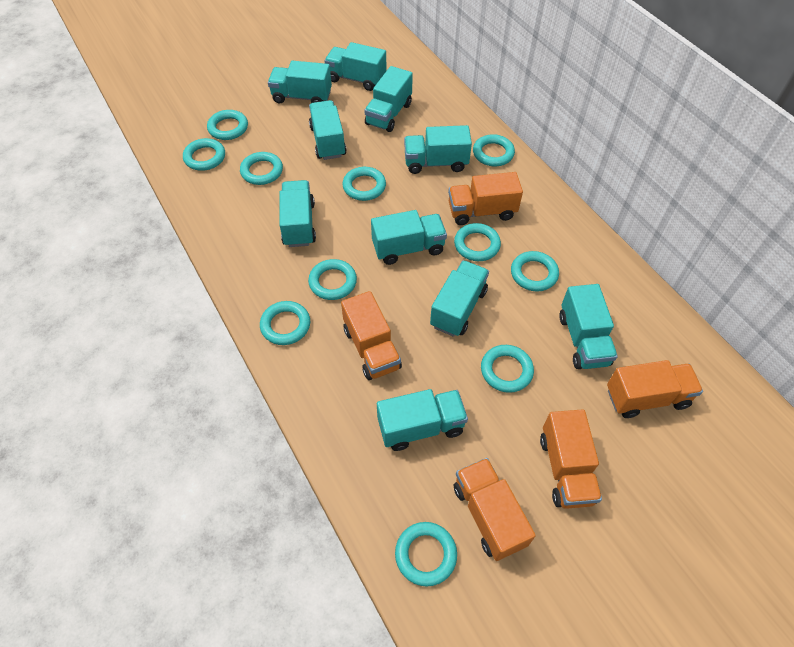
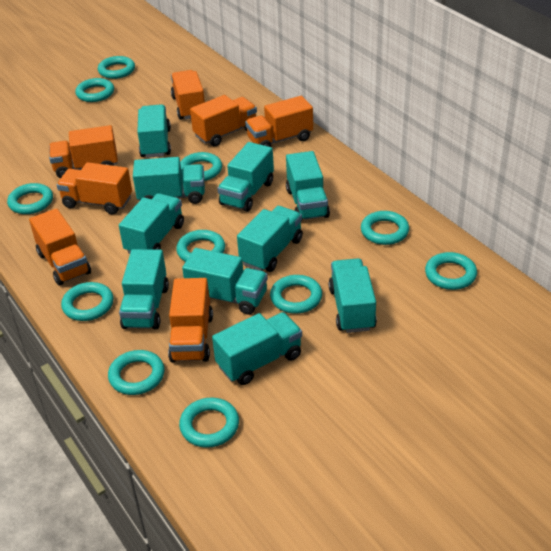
orange truck: [341,291,402,380] [448,172,523,225] [454,458,536,561] [540,409,602,509] [607,360,703,418] = 5 -> [29,208,91,286] [49,125,118,178] [57,162,132,214] [168,278,213,362] [171,70,205,120] [190,95,257,147] [245,96,313,147] = 7

